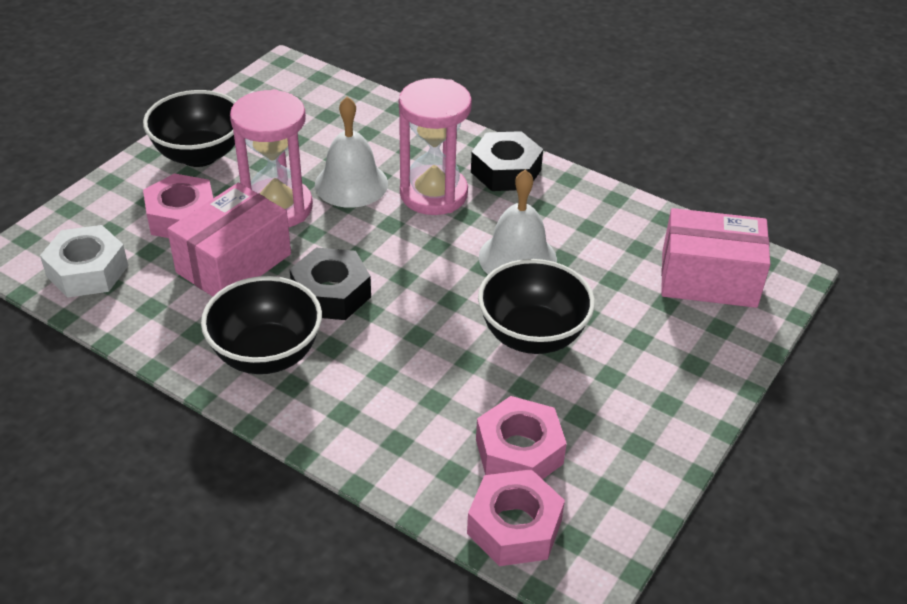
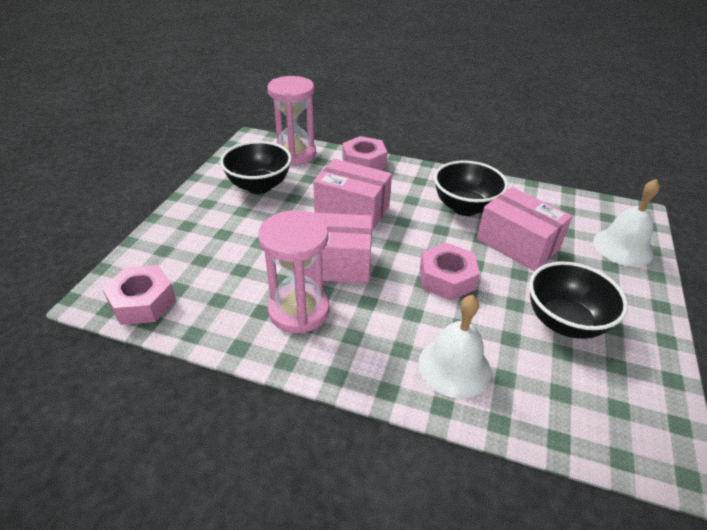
black nut: [289,248,371,320] [471,131,543,191] = 2 -> none = 0
pink box: [167,183,291,297] [661,208,771,308] = 2 -> [304,212,372,283] [313,159,392,230] [477,187,573,271] = 3
white nut: [40,225,128,298] = 1 -> none = 0

